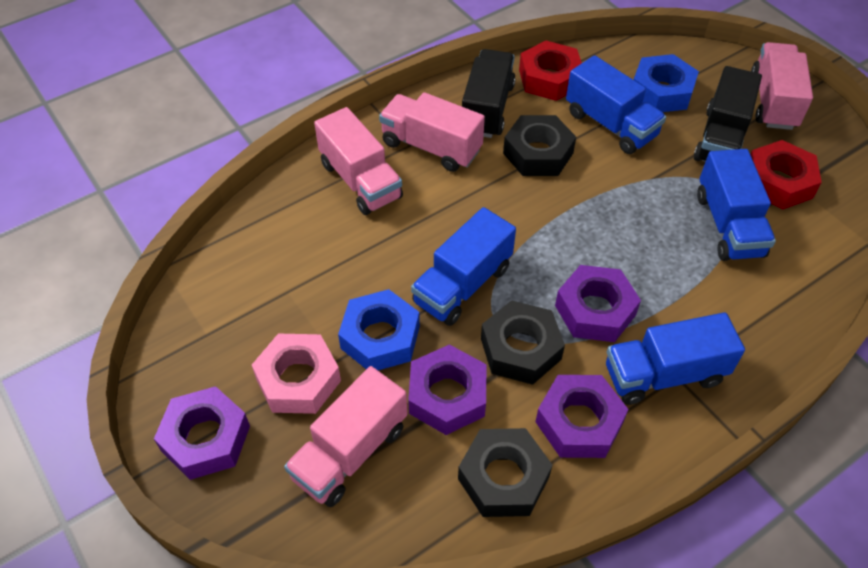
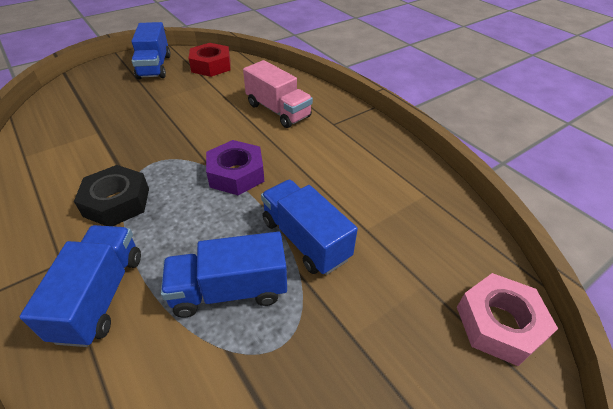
black nut: [458,428,552,517] [481,300,565,385] [503,115,576,176] = 3 -> [74,165,149,226] = 1
black truck: [462,49,516,138] [694,66,762,162] = 2 -> none = 0
blue nut: [338,289,420,370] [634,54,699,112] = 2 -> none = 0
pink truck: [284,366,408,507] [314,107,403,215] [379,92,485,172] [751,42,813,130] = 4 -> [243,60,313,128] = 1
purple nut: [154,386,250,480] [408,344,487,435] [535,375,629,458] [555,265,641,342] = 4 -> [206,140,264,195] = 1
red nut: [519,40,582,101] [750,140,822,210] = 2 -> [189,43,231,77] = 1

